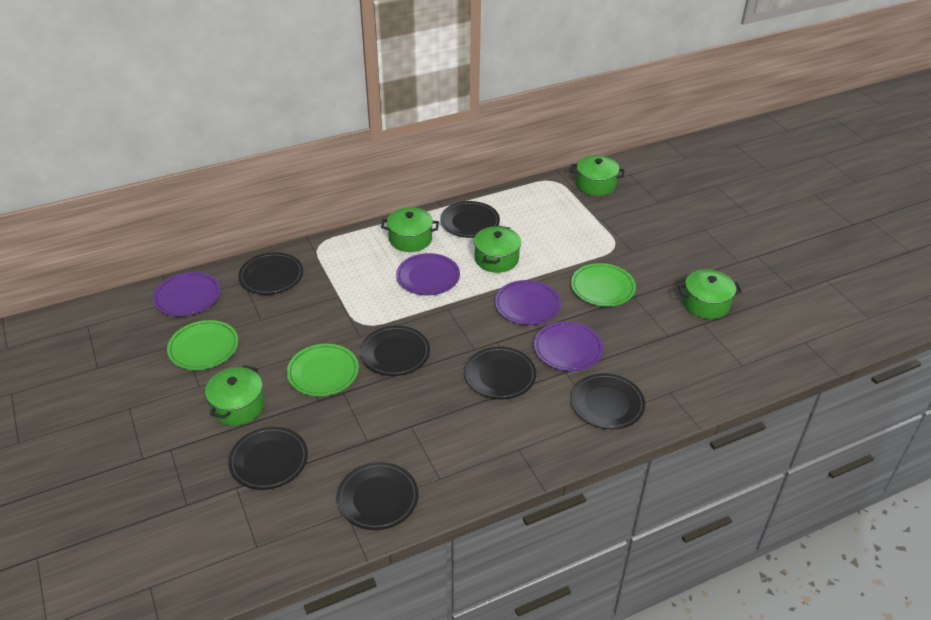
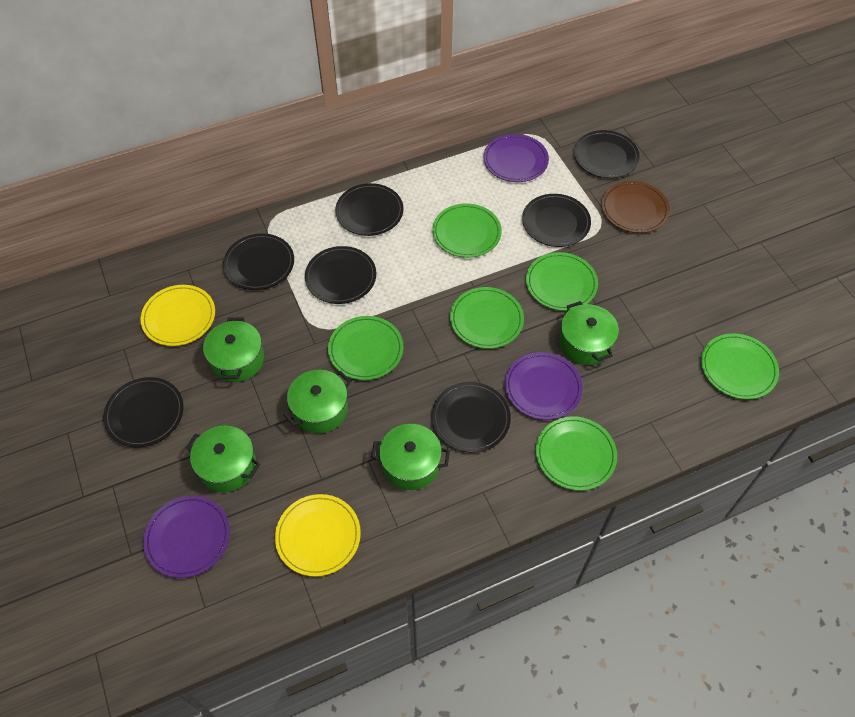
brown plate: none = 0 -> [601,181,670,233] = 1
green plate: [167,320,238,370] [287,344,359,396] [571,263,636,306] = 3 -> [328,316,403,380] [432,203,502,258] [450,287,524,349] [526,252,598,311] [536,416,617,491] [701,333,779,400] = 6
purple plate: [153,272,220,316] [396,253,460,295] [495,280,561,325] [534,321,603,371] = 4 -> [143,496,230,578] [483,134,549,182] [505,352,583,420] = 3
yellow plate: none = 0 -> [140,285,215,346] [275,494,361,577] = 2

